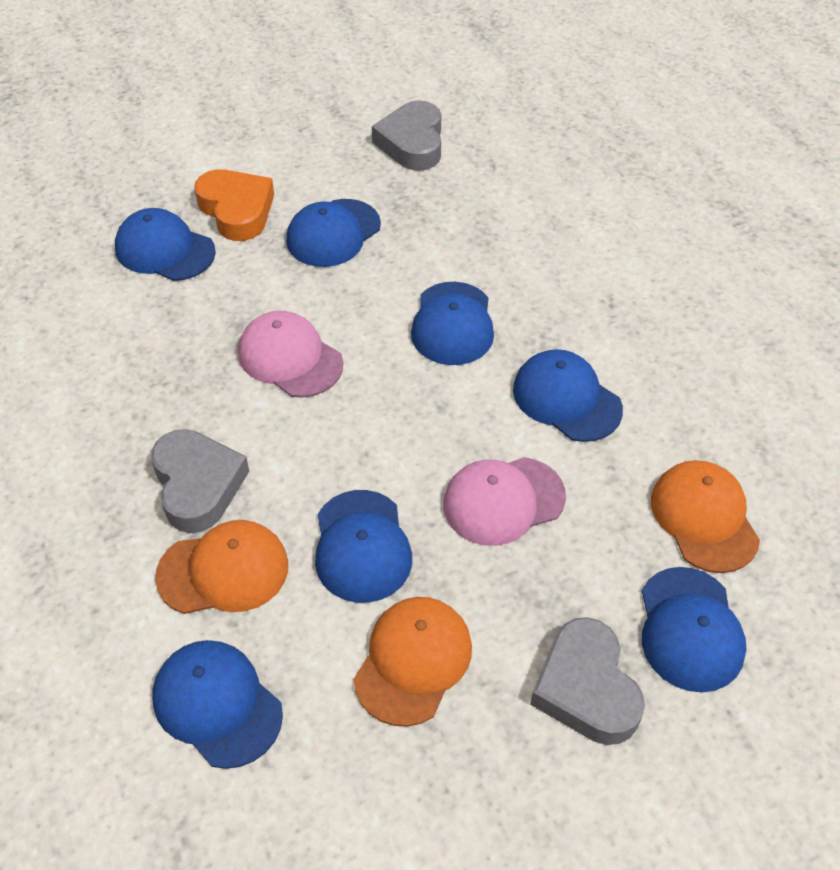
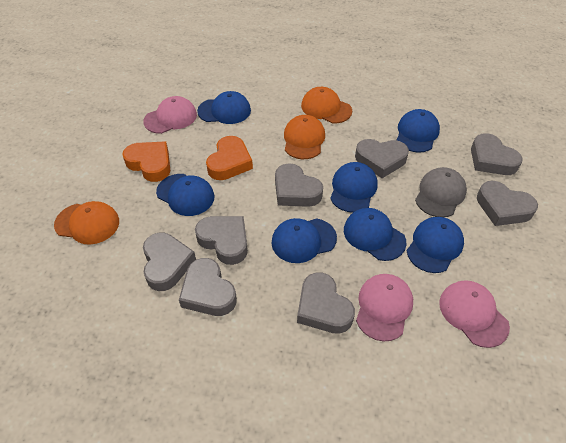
grey cap: none = 0 -> [415,167,467,217] = 1
grey heart: [151,429,249,533] [372,100,442,171] [530,617,645,745] = 3 -> [143,233,196,291] [179,258,237,316] [195,216,248,265] [275,163,323,207] [297,272,355,334] [355,139,409,178] [471,133,523,175] [477,181,538,226] = 8
orange heart: [194,169,274,241] = 1 -> [122,141,170,182] [206,136,253,180] = 2
pink cap: [238,311,343,398] [443,457,566,546] = 2 -> [143,96,197,134] [356,274,413,341] [439,280,510,348] = 3

